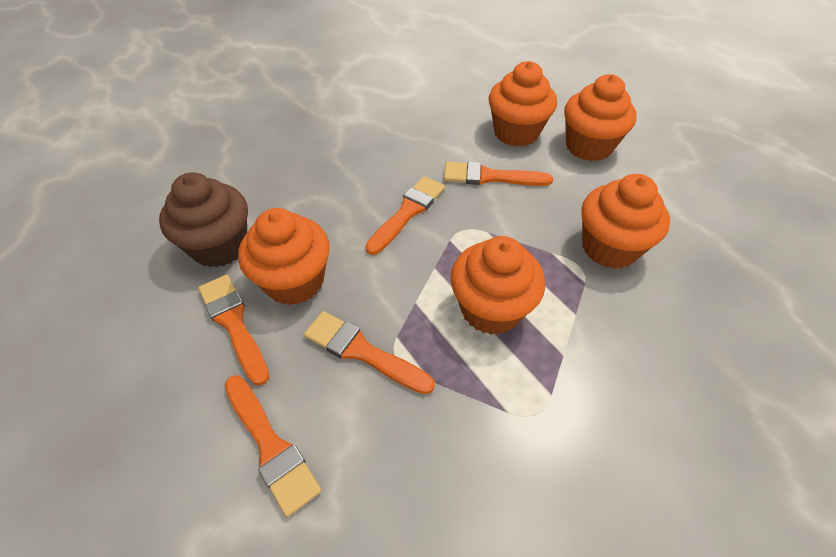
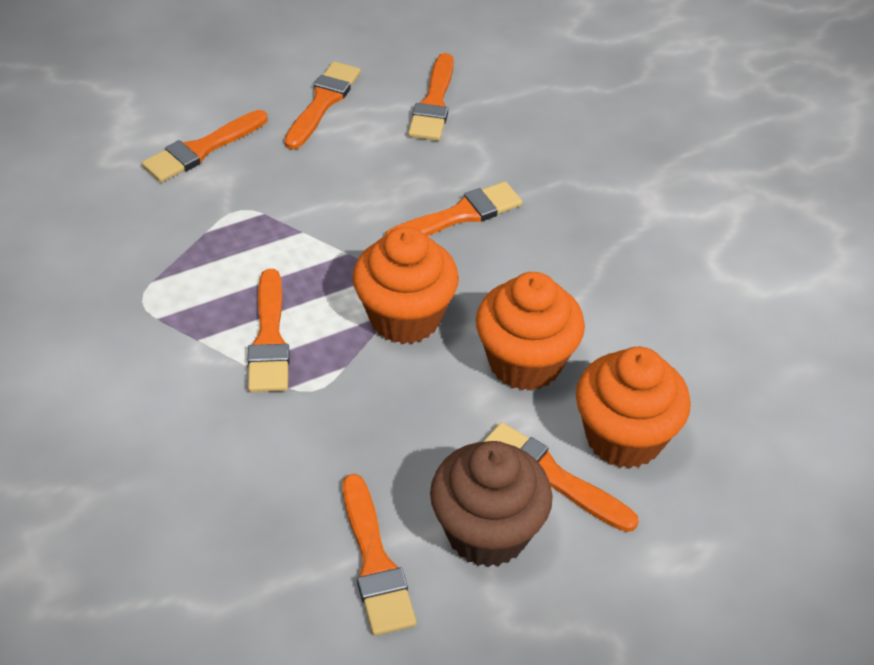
orange brush: [198,275,269,386] [224,375,322,517] [304,311,435,394] [365,176,445,255] [444,161,553,186] = 5 -> [142,110,268,182] [248,269,289,392] [284,61,361,150] [343,474,416,636] [385,181,522,236] [408,53,454,141] [483,422,639,532] = 7
orange cupcake: [238,208,330,305] [450,236,545,335] [489,61,557,147] [564,74,637,161] [581,174,670,269] = 5 -> [352,227,459,344] [476,272,585,391] [576,347,691,469] = 3

